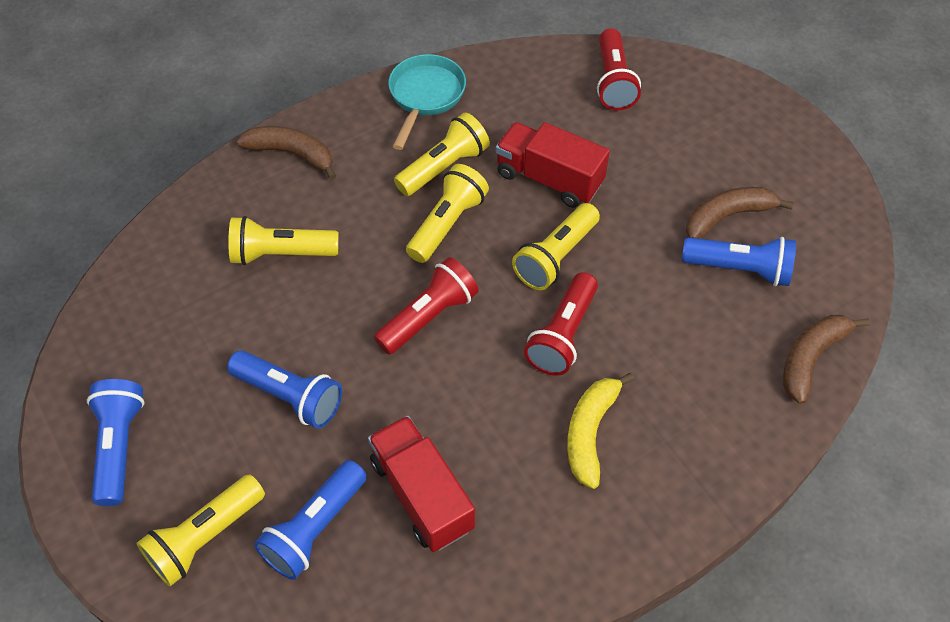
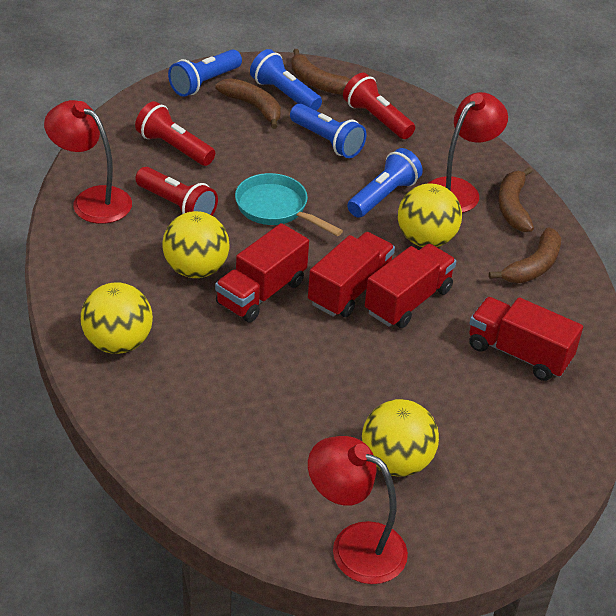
brown banana: [237,126,336,180] [686,187,794,239] [783,315,870,404] = 3 -> [215,78,281,129] [291,49,350,95] [489,228,561,283] [498,167,534,232] = 4
red lamp: none = 0 -> [44,100,132,224] [308,436,408,584] [427,92,508,213] = 3
red truck: [368,416,475,552] [496,122,610,208] = 2 -> [215,223,309,322] [308,232,395,317] [365,244,456,328] [469,297,583,381] = 4
yellow ball: none = 0 -> [81,282,153,354] [162,211,229,278] [362,399,439,477] [398,183,462,247] = 4
yellow banana: [567,373,634,489] = 1 -> none = 0
yellow flashlight: [137,474,265,586] [228,216,339,265] [394,112,490,196] [406,164,489,263] [512,203,600,290] = 5 -> none = 0

